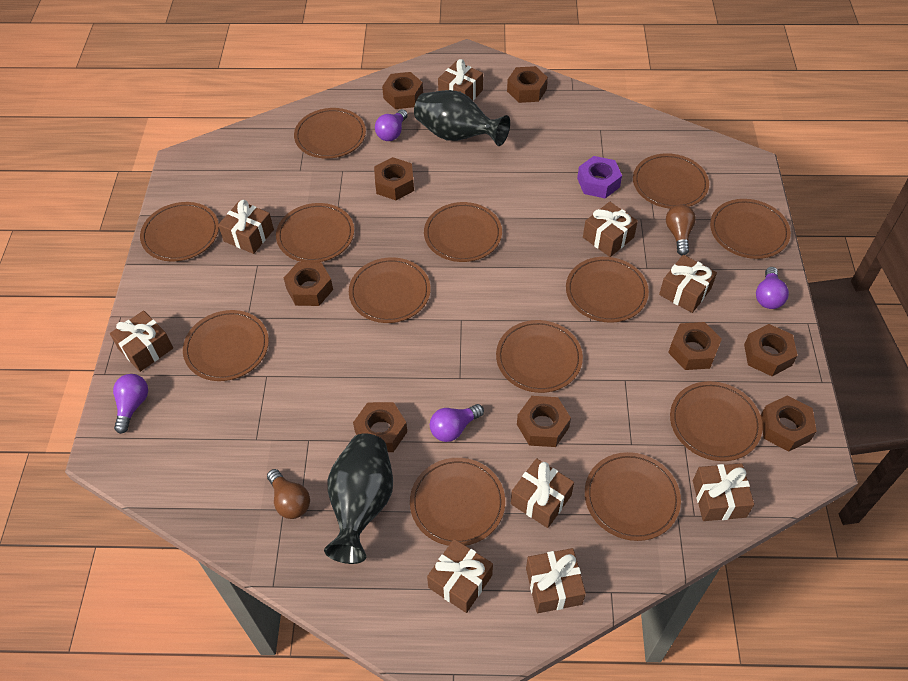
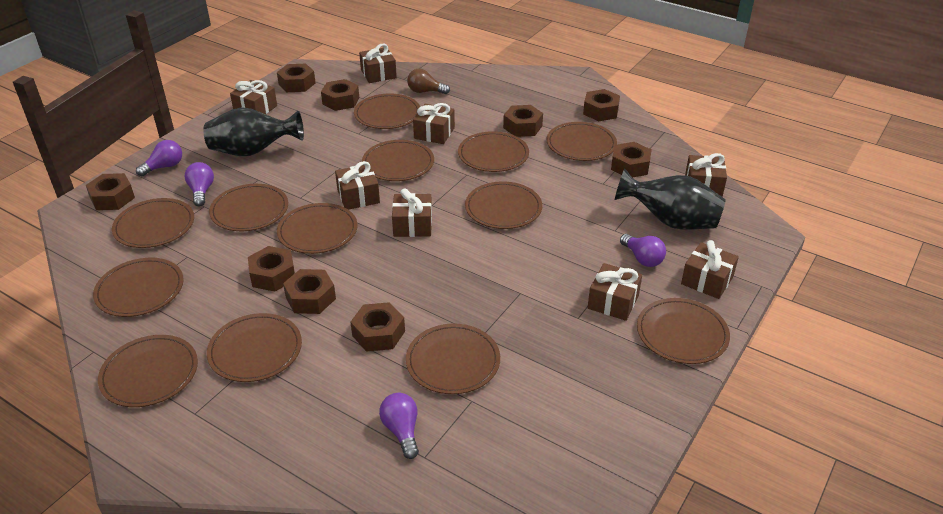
brown gift: [110,310,173,372] [218,200,274,254] [427,539,493,613] [438,59,483,101] [511,458,574,528] [526,548,586,613] [583,202,638,257] [659,255,717,313] [693,463,754,521] = 9 -> [230,80,277,114] [335,161,380,210] [359,44,397,83] [392,188,432,237] [413,103,455,144] [588,263,642,321] [681,240,739,299] [685,153,727,197] = 8
brown light bulb: [267,469,310,519] [666,204,696,255] = 2 -> [407,69,450,94] = 1
purple nut: [577,156,622,198] = 1 -> none = 0

